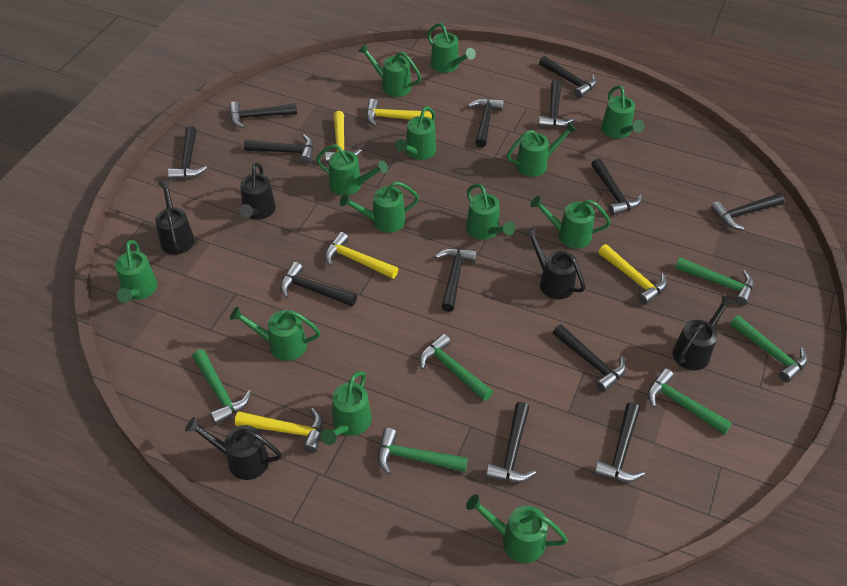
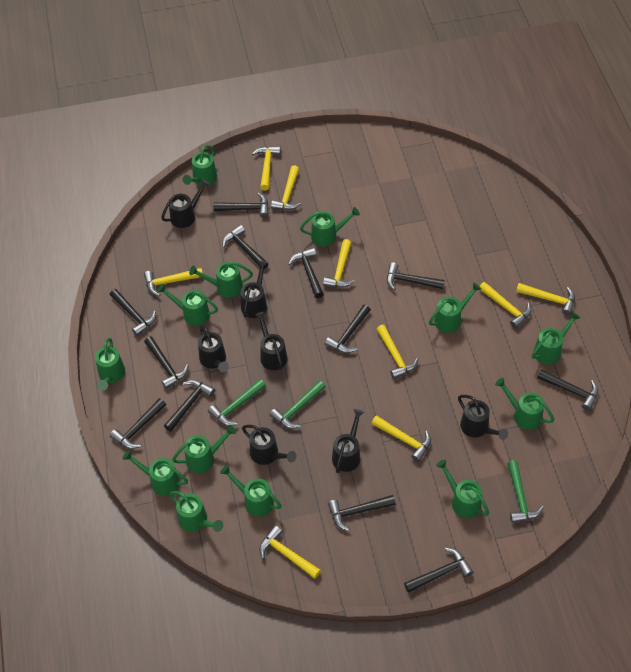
black hammer: [168,126,207,180] [229,101,297,128] [244,134,314,164] [280,262,357,306] [435,248,477,312] [468,98,504,148] [486,402,536,482] [538,80,574,128] [539,56,597,98] [553,324,626,392] [591,158,642,216] [594,403,645,482] [711,193,784,230] = 13 -> [110,289,156,336] [110,398,166,449] [144,336,189,389] [164,380,215,432] [213,193,269,218] [222,225,269,269] [288,247,324,298] [325,305,371,353] [328,495,396,531] [387,262,445,290] [404,547,473,593] [537,369,598,411] = 12
black watering can: [155,181,195,255] [185,417,282,480] [239,163,276,220] [523,227,585,299] [673,295,734,370] = 5 -> [161,179,210,228] [198,325,229,372] [241,260,268,318] [242,425,296,465] [255,311,287,370] [332,409,364,473] [458,395,508,440] = 7
green hammer: [192,349,251,425] [378,428,468,475] [419,334,493,401] [647,368,732,435] [675,257,754,306] [730,315,808,383] = 6 -> [208,379,266,426] [270,380,326,429] [507,460,544,523] = 3
yellow hammer: [235,408,323,453] [325,111,362,163] [325,232,398,279] [366,99,432,127] [598,244,667,305] = 5 -> [144,268,202,296] [252,146,281,190] [259,526,321,579] [271,165,301,210] [323,239,355,287] [371,415,431,462] [376,325,418,379] [480,282,531,329] [516,283,575,315] = 9

